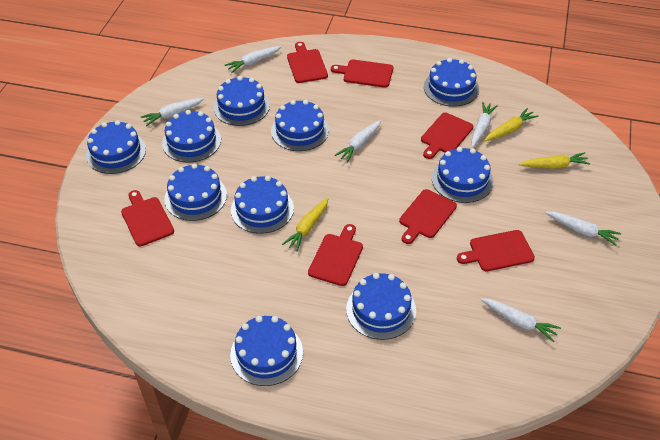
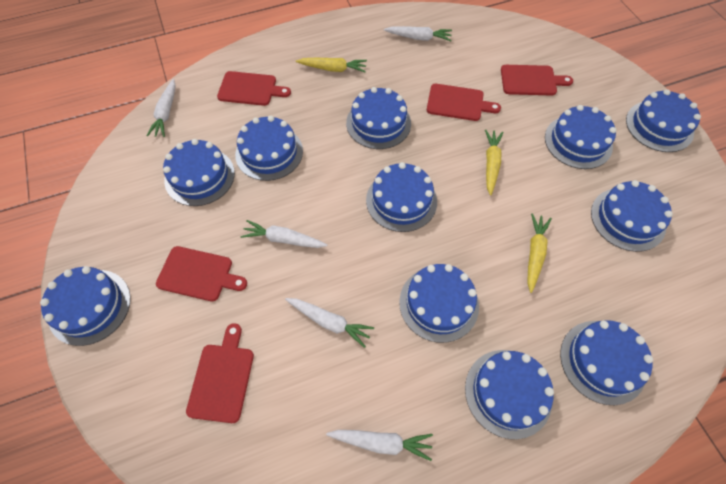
blue cake: [86,120,146,174] [162,110,221,163] [164,163,227,221] [214,76,270,126] [230,316,303,386] [231,176,294,234] [271,100,329,151] [346,273,416,340] [424,58,479,107] [432,147,493,203] = 10 -> [40,266,131,346] [163,139,235,206] [235,116,303,181] [346,87,411,149] [366,162,437,232] [399,264,479,343] [465,350,554,439] [545,105,617,169] [560,320,653,405] [591,180,673,252] [626,89,701,152] = 11
red cutting board: [121,190,174,246] [287,42,328,83] [308,224,363,286] [331,59,393,88] [399,189,457,244] [421,113,473,159] [457,230,535,271] = 7 -> [156,246,247,302] [186,323,254,423] [217,71,291,106] [427,84,501,121] [501,65,573,96] = 5
white carrot: [141,98,205,126] [225,46,282,73] [335,120,381,162] [471,102,498,148] [481,298,561,342] [545,211,621,246] = 6 -> [146,79,176,137] [240,220,328,248] [285,298,374,348] [326,430,433,461] [384,26,452,41] = 5

